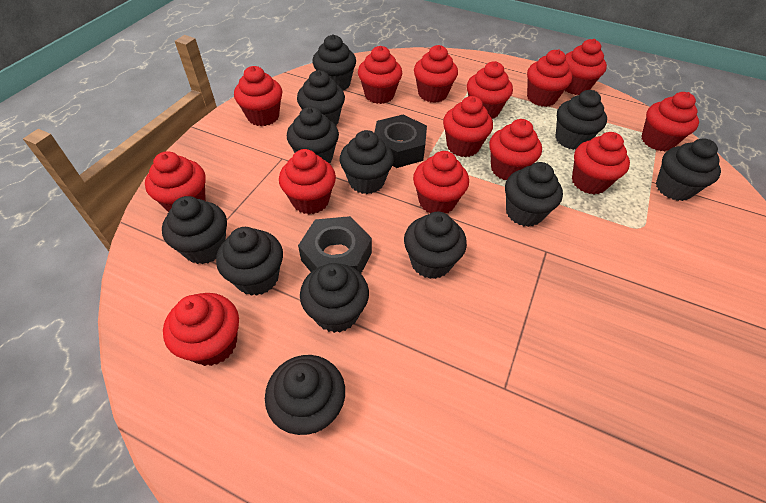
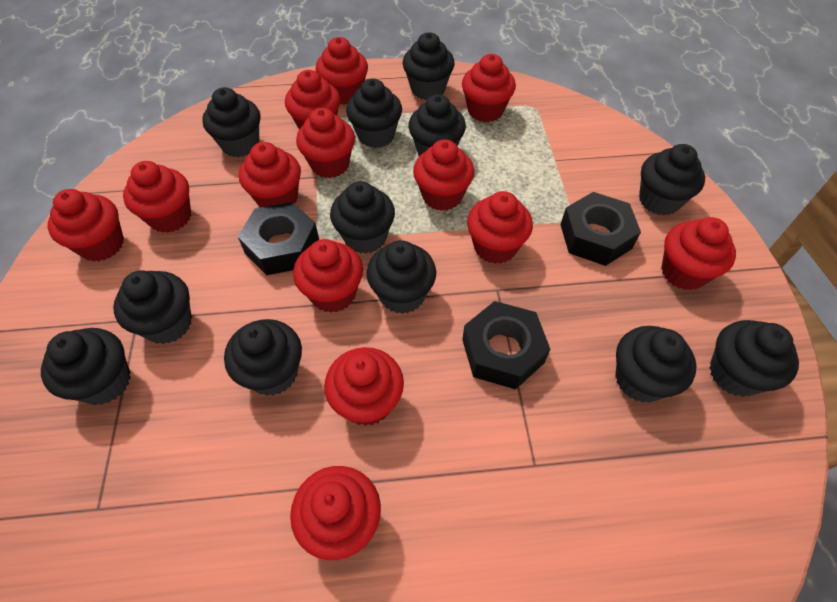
black nut: [298,216,372,273] [374,115,427,168] = 2 -> [238,202,319,275] [462,301,550,389] [560,192,641,266] = 3
red cupcake: [145,151,206,212] [163,293,239,366] [234,66,282,126] [279,149,336,214] [358,46,402,104] [413,151,469,213] [414,45,458,103] [443,96,493,157] [467,61,513,119] [489,119,542,180] [527,49,573,107] [565,39,607,95] [572,132,630,194] [641,92,699,151] = 14 -> [48,189,124,262] [123,161,191,233] [239,142,301,208] [285,70,340,129] [290,466,381,560] [293,239,363,313] [296,108,355,178] [316,37,368,105] [324,347,404,426] [413,139,474,211] [462,54,516,122] [467,191,533,264] [661,217,736,290] = 13

